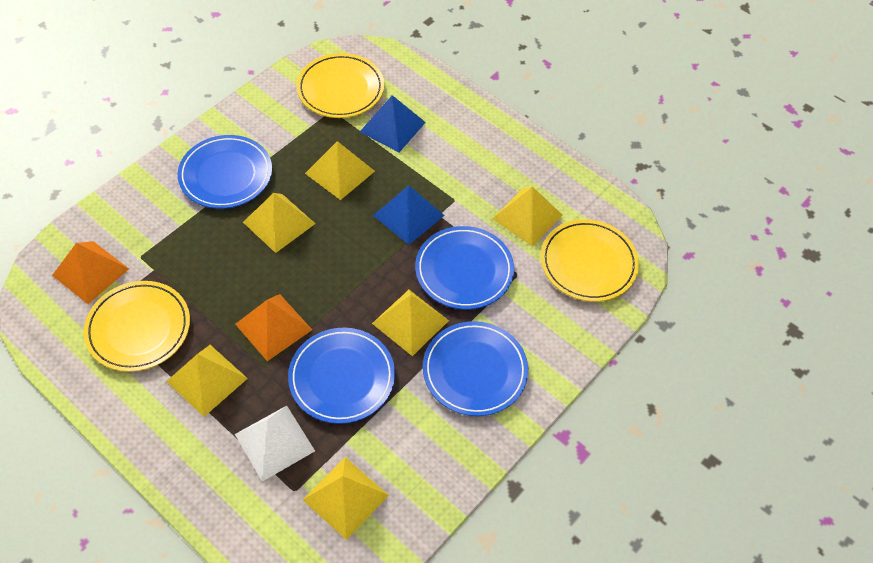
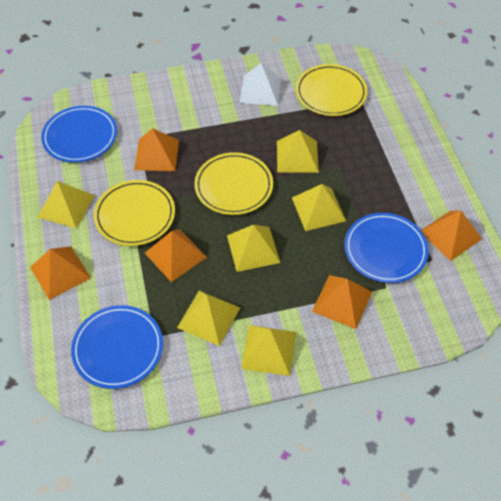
blue plate: [178,135,272,209] [288,328,395,424] [415,226,514,309] [423,321,528,416] = 4 -> [41,106,117,163] [71,305,163,389] [344,213,429,283] = 3
blue pyramid: [360,95,426,152] [373,185,445,245] = 2 -> none = 0
orange pyramid: [52,241,129,304] [235,294,312,361] = 2 -> [30,246,91,300] [134,128,179,171] [145,229,207,282] [312,275,372,329] [421,210,482,261] = 5

